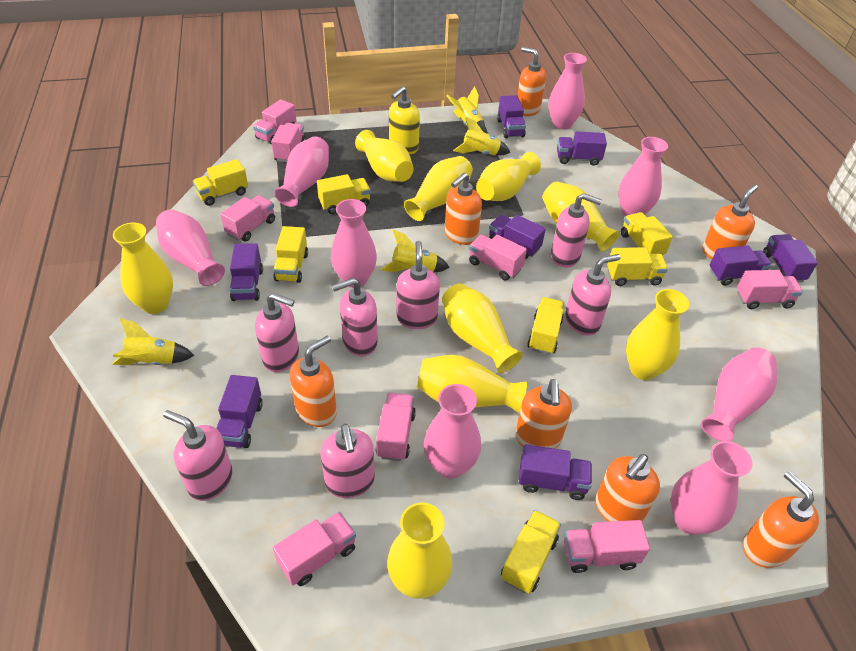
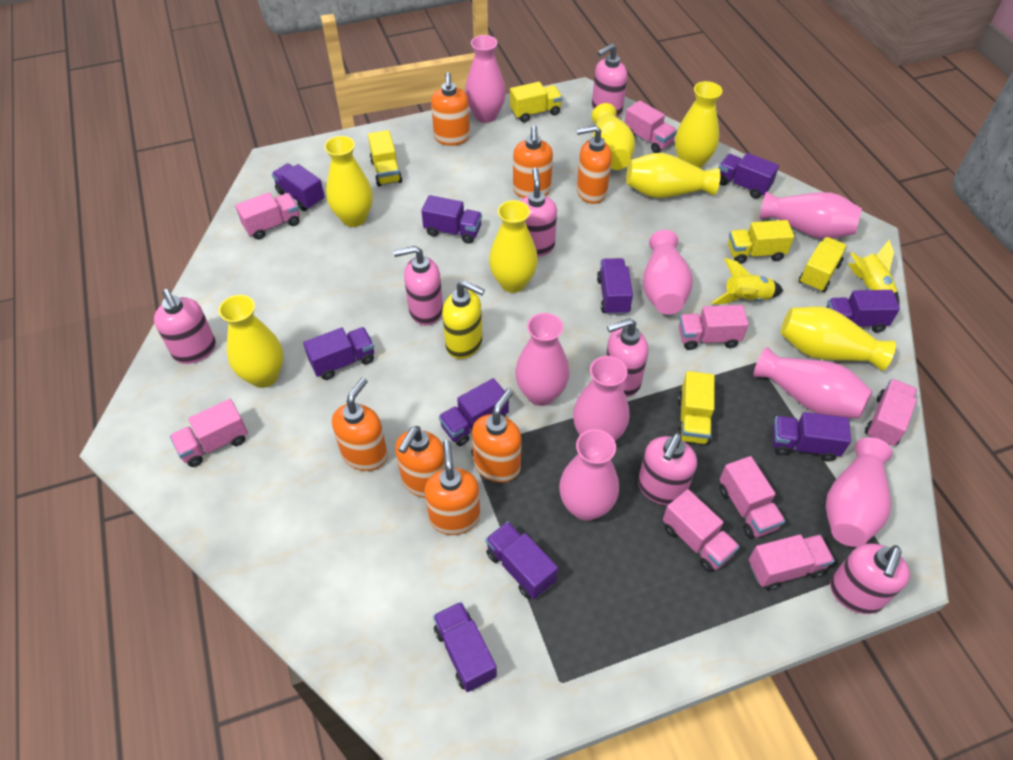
purple truck: [216,375,263,448] [230,243,263,301] [489,215,546,259] [497,95,526,138] [519,444,592,500] [557,131,607,166] [710,245,772,286] [763,234,818,282] = 8 -> [272,163,325,211] [303,327,374,380] [421,195,482,244] [433,602,497,692] [439,378,509,446] [486,521,558,599] [597,258,633,315] [718,153,779,199] [772,412,851,462] [826,290,900,333] = 10
yellow rocket: [112,318,195,365] [381,229,450,273] [446,86,486,133] [453,116,511,155] = 4 -> [712,258,783,304] [848,240,899,304] = 2
yellow truck: [193,159,248,206] [273,226,308,283] [317,174,371,214] [501,510,561,594] [527,297,564,354] [607,247,668,286] [621,212,673,255] = 7 -> [368,130,402,186] [510,82,562,123] [677,371,715,445] [728,220,794,264] [799,237,847,292] = 5
yellow vase: [113,223,173,314] [355,130,414,182] [387,502,452,599] [404,156,473,221] [416,355,527,413] [442,283,523,373] [476,152,541,201] [542,181,620,252] [626,289,689,380] = 9 -> [218,295,283,388] [324,136,373,227] [489,200,538,293] [592,103,635,170] [626,153,720,198] [675,81,722,169] [781,307,896,371] = 7

